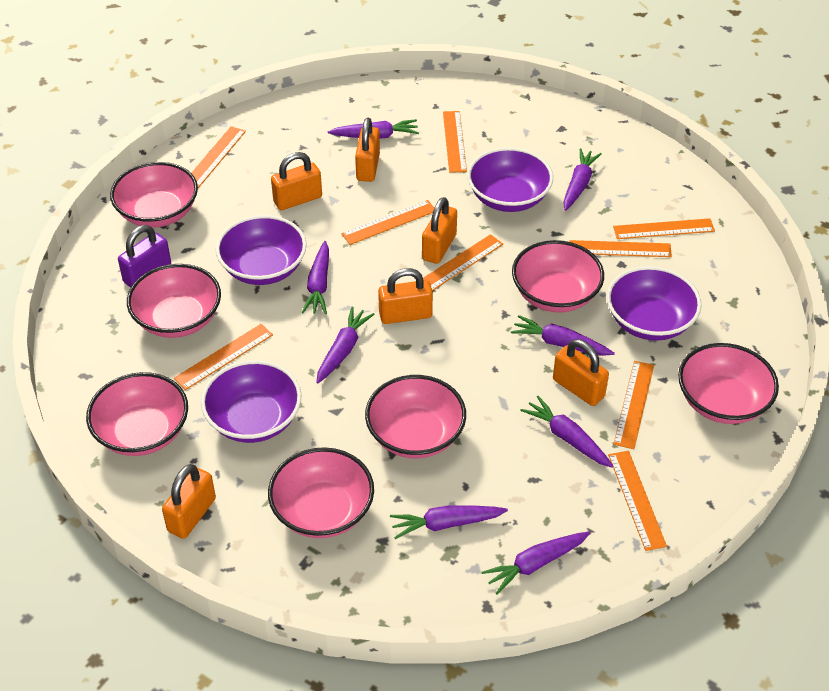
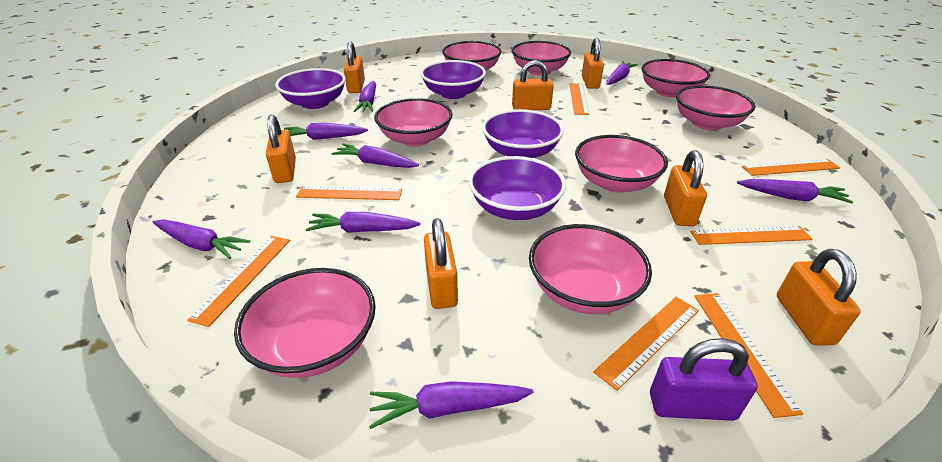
orange padlock: [162,464,216,539] [271,152,322,210] [355,118,380,182] [378,268,433,324] [422,197,457,264] [553,339,609,406] = 6 -> [266,115,296,183] [344,42,365,93] [424,218,458,309] [512,60,554,110] [582,38,604,89] [664,150,707,226] [777,249,861,346] = 7
orange ruler: [174,324,273,390] [192,126,246,188] [341,200,434,245] [423,234,503,291] [443,111,467,173] [569,240,672,257] [608,451,667,551] [613,218,715,239] [613,361,654,449] = 9 -> [187,236,290,327] [296,186,402,200] [570,83,589,115] [593,297,699,391] [690,226,812,245] [695,293,803,418] [742,159,840,176] = 7
pink bowl: [86,372,188,456] [110,162,198,228] [127,264,221,338] [268,447,374,538] [365,375,466,458] [512,240,604,313] [678,343,779,424] = 7 -> [234,268,376,378] [374,98,453,146] [442,41,502,70] [512,41,571,76] [529,224,652,314] [575,135,668,193] [641,59,710,98] [676,85,755,131] = 8

